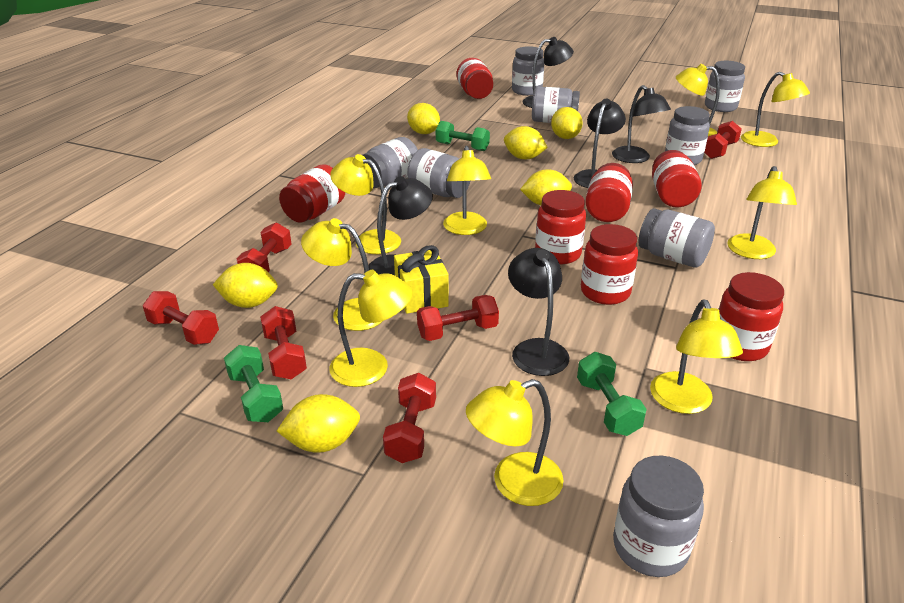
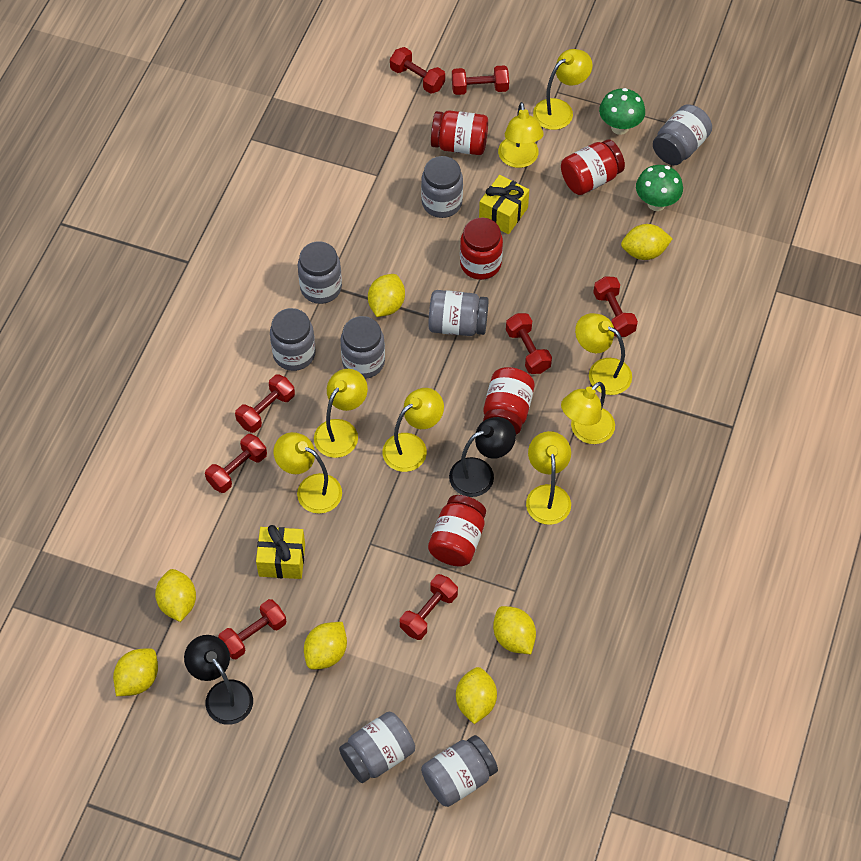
black lamp: [368,176,433,275] [508,248,569,376] [522,37,574,108] [574,99,626,188] [612,85,671,163] = 5 -> [184,635,253,725] [449,417,516,497] = 2
green dumbbell: [224,345,283,422] [436,121,490,151] [577,352,647,436] = 3 -> none = 0
green mushroom: none = 0 -> [599,88,645,135] [636,165,683,211] = 2
red dumbbell: [143,291,219,345] [237,222,292,272] [260,306,307,379] [383,373,436,463] [417,295,499,341] [704,121,742,159] = 6 -> [205,434,267,493] [218,599,286,659] [235,374,295,433] [390,47,445,94] [400,574,458,640] [452,65,509,95] [506,313,552,374] [593,276,638,337] = 8
red jar: [279,164,345,223] [456,58,493,99] [535,190,586,264] [581,224,638,305] [585,163,633,222] [652,150,702,207] [719,272,784,361] = 7 -> [428,495,486,567] [431,110,488,155] [460,218,503,280] [483,367,535,435] [561,139,625,195] = 5
yellow gift: [394,245,449,314] = 1 -> [256,525,305,579] [479,175,529,234] = 2
yellow lamp: [301,218,382,331] [330,154,401,254] [330,270,413,387] [443,145,491,235] [466,379,564,506] [650,300,743,414] [676,64,720,136] [727,166,797,259] [741,72,810,147] = 9 -> [274,432,342,514] [314,369,368,458] [382,388,444,472] [498,102,544,168] [526,431,571,525] [533,49,593,130] [561,382,615,444] [575,313,632,395] = 8
yellow lemon: [213,263,278,308] [277,394,360,453] [407,103,440,134] [504,126,548,159] [520,169,572,205] [551,107,583,139] = 6 -> [113,648,158,696] [155,569,196,622] [304,622,347,670] [368,274,405,317] [456,667,497,724] [493,606,536,654] [621,224,672,260] = 7

